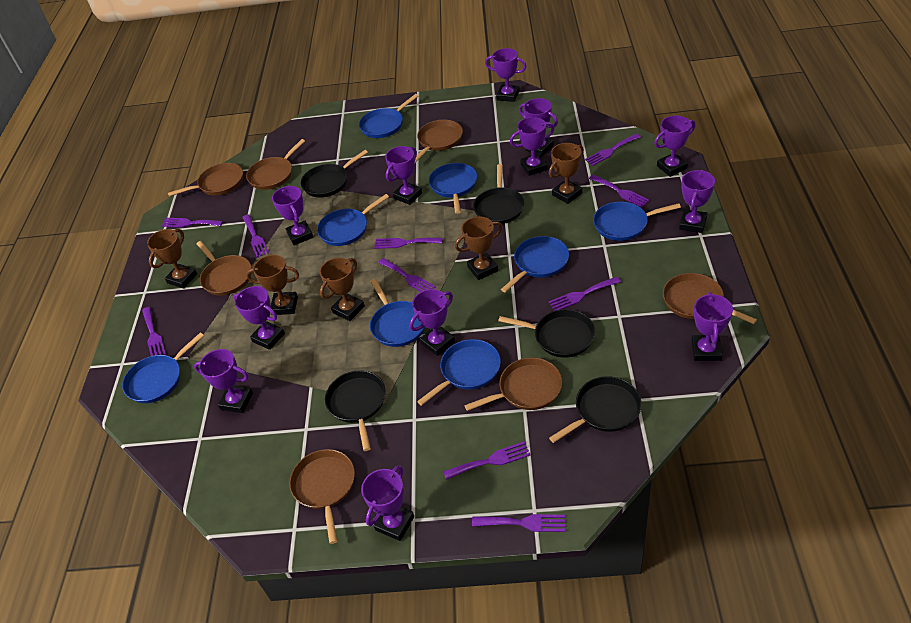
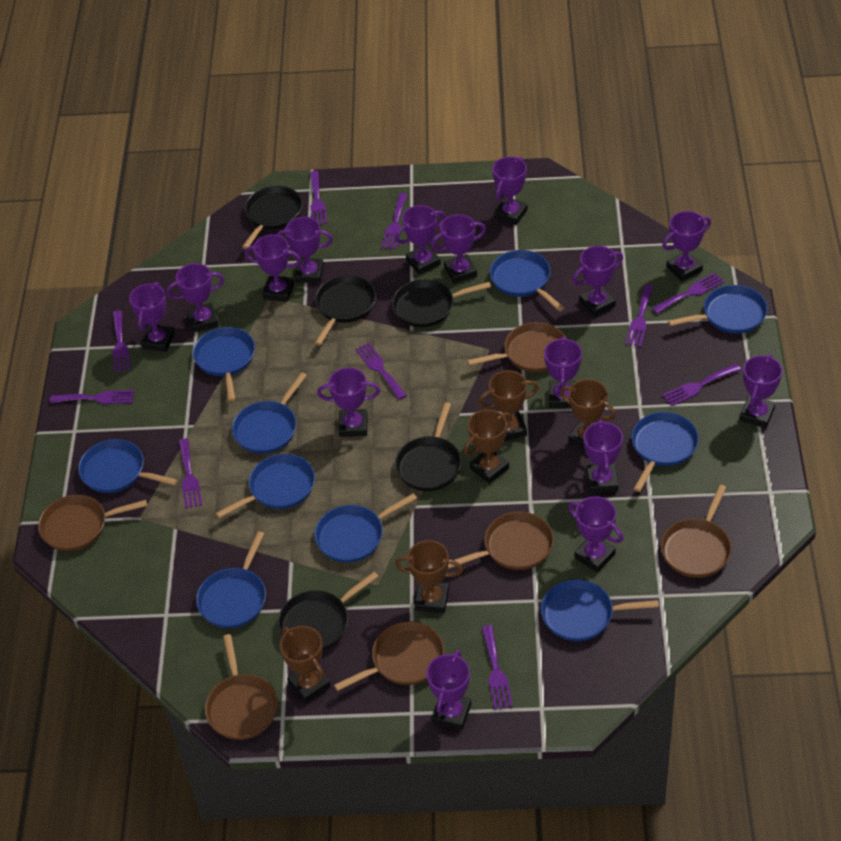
blue pan: [122,333,204,403] [317,194,389,246] [359,94,418,138] [370,279,425,347] [417,339,501,406] [429,163,477,214] [501,236,569,293] [593,202,681,241] = 8 -> [78,439,178,493] [193,327,255,401] [196,531,266,628] [215,454,315,519] [232,373,307,454] [315,493,417,563] [490,250,564,311] [541,579,659,641] [632,412,699,492] [668,285,767,334] = 10
brown pan: [168,163,243,197] [196,241,252,296] [246,139,305,190] [289,449,355,544] [415,120,463,163] [464,357,562,411] [663,273,757,324] = 7 -> [38,495,147,551] [205,634,278,740] [334,621,444,691] [448,512,554,570] [467,322,566,372] [661,485,732,578] = 6
purple trophy: [194,349,253,413] [234,286,285,350] [272,186,314,245] [361,465,414,541] [385,146,422,205] [409,289,455,356] [485,48,527,102] [510,117,554,176] [519,98,558,156] [654,115,695,177] [679,170,715,233] [692,292,733,361] = 12 -> [129,282,175,352] [166,263,225,332] [244,234,301,302] [276,217,333,283] [317,368,380,437] [395,205,445,275] [426,650,471,730] [431,214,486,284] [492,157,528,225] [544,336,582,408] [568,496,623,573] [572,246,623,317] [583,419,623,493] [662,211,711,282] [740,354,782,428] = 15

